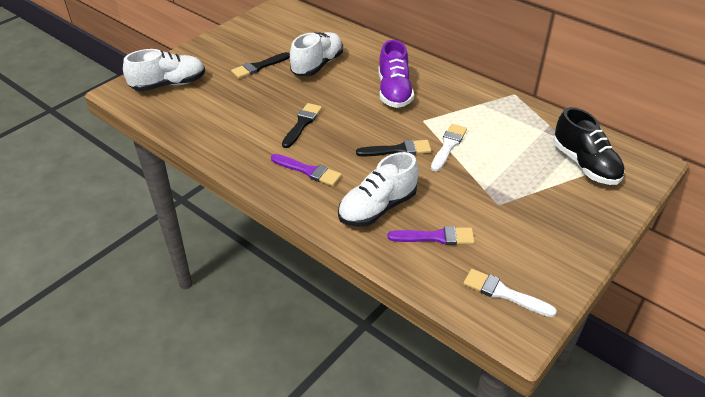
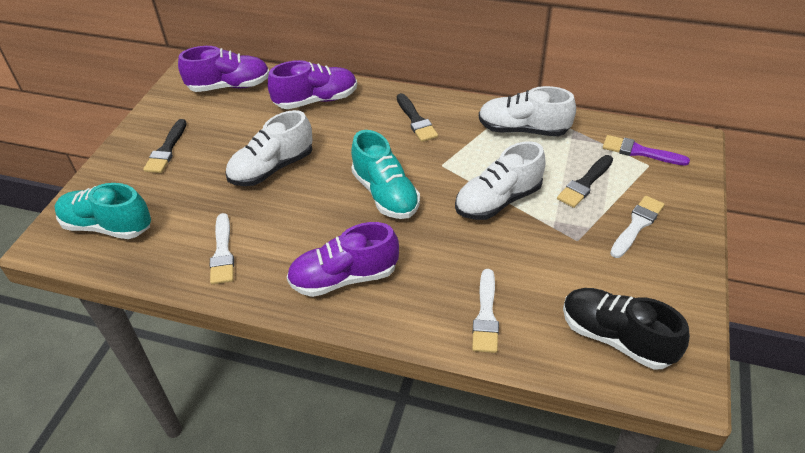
purple brush: [271,154,342,186] [388,226,475,245] = 2 -> [603,135,690,166] = 1
purple shoe: [378,40,414,108] = 1 -> [178,46,269,92] [268,60,357,109] [287,222,399,297] = 3
turquoise shoe: none = 0 -> [55,183,151,239] [351,130,420,219] = 2
white brush: [431,124,467,171] [463,269,557,317] = 2 -> [210,213,234,284] [472,269,499,353] [610,196,665,258] = 3

